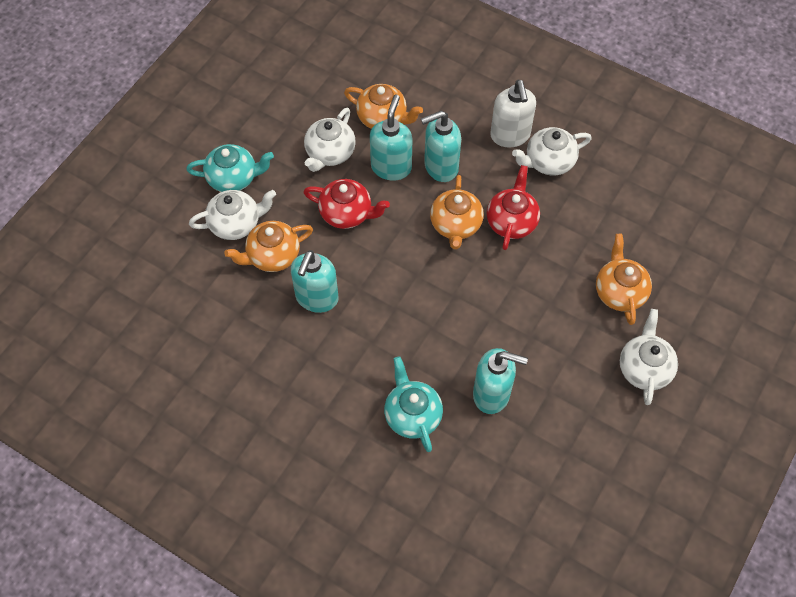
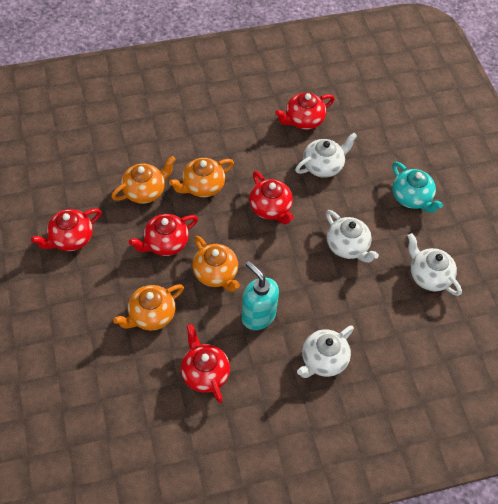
red teapot: [303,179,390,229] [487,165,540,250] = 2 -> [31,208,101,251] [129,214,198,256] [181,324,230,403] [249,171,294,224] [275,93,335,130] = 5
turquoise soap dispenser: [291,250,339,313] [370,95,412,180] [421,111,461,182] [473,348,528,414] = 4 -> [241,261,279,330] = 1
turquoise teapot: [186,144,274,192] [384,356,443,452] = 2 -> [392,161,443,213] = 1
white soap dispenser: [490,80,536,148] = 1 -> none = 0

